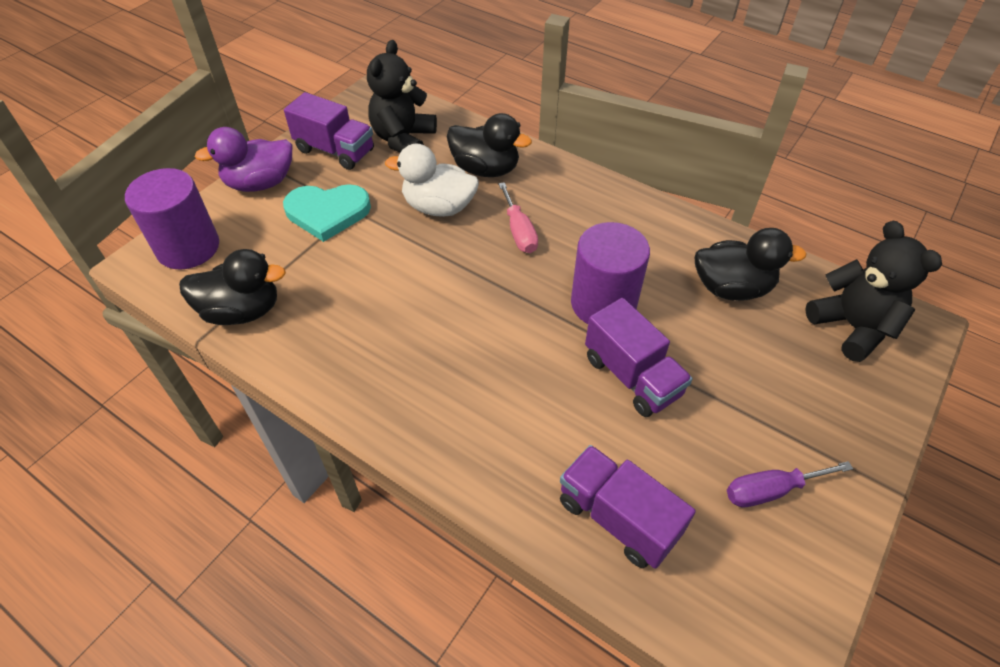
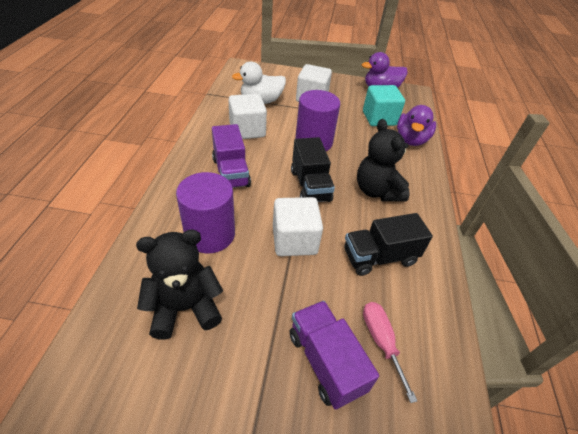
black duck: [179,249,286,325] [447,113,532,177] [695,228,807,301] = 3 -> none = 0
black truck: none = 0 -> [291,137,335,202] [344,213,433,276] = 2
purple duck: [194,127,292,192] = 1 -> [362,52,408,88] [397,105,436,146] = 2
purple screwdriver: [727,461,853,507] = 1 -> none = 0
purple truck: [284,92,374,170] [560,445,696,569] [585,298,693,417] = 3 -> [212,124,251,188] [290,301,379,410] = 2
turquoise cube: none = 0 -> [363,85,405,126] = 1
turquoise heart: [283,184,371,242] = 1 -> none = 0
white cube: none = 0 -> [228,94,267,139] [273,197,323,256] [296,64,332,102] = 3

